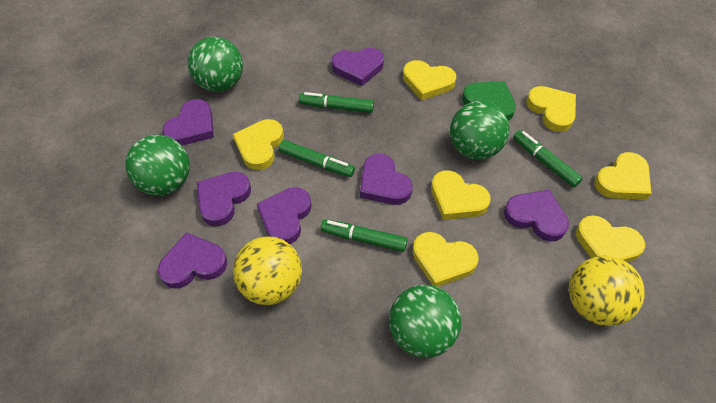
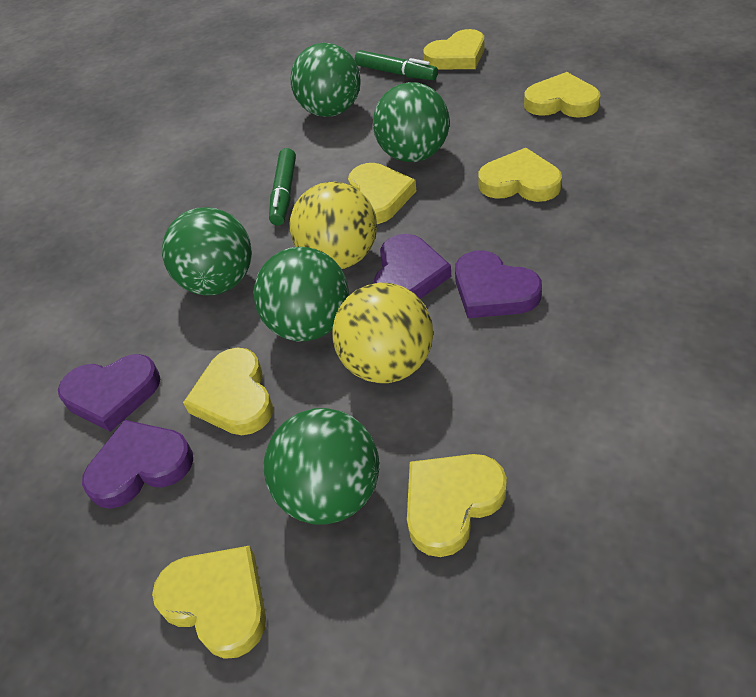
green ball: [126,135,190,196] [188,37,243,92] [389,285,461,358] [450,101,510,160] = 4 -> [162,207,252,296] [254,247,349,342] [264,408,379,525] [291,43,361,117] [373,82,450,162] = 5
green heart: [462,81,516,121] = 1 -> none = 0
green marker: [279,140,355,177] [299,92,374,113] [320,220,408,252] [513,130,583,187] = 4 -> [269,148,296,225] [355,50,438,80] = 2
purple heart: [158,232,227,289] [163,99,214,146] [197,172,251,226] [257,187,312,244] [332,48,384,86] [360,154,413,205] [504,190,569,242] = 7 -> [58,354,160,432] [82,420,193,509] [374,234,451,299] [455,250,542,318] = 4

